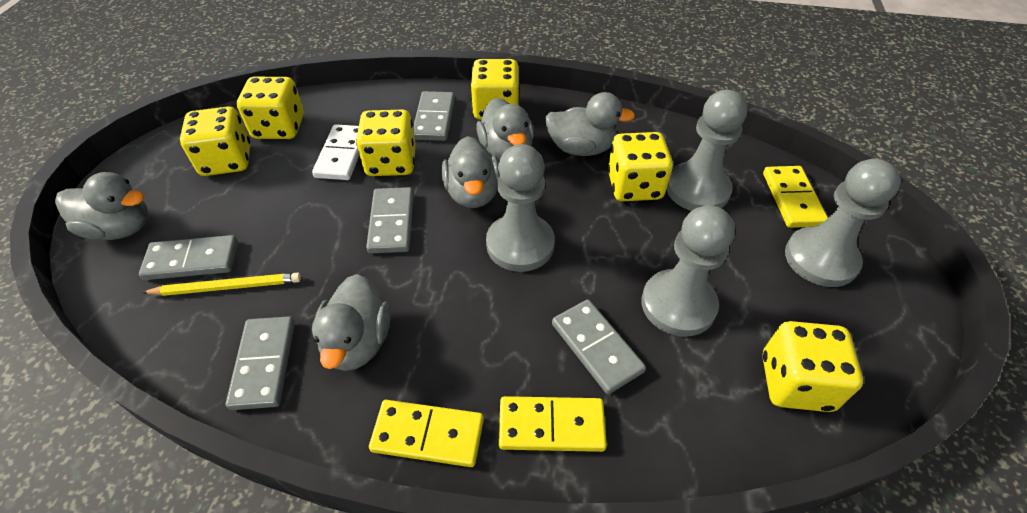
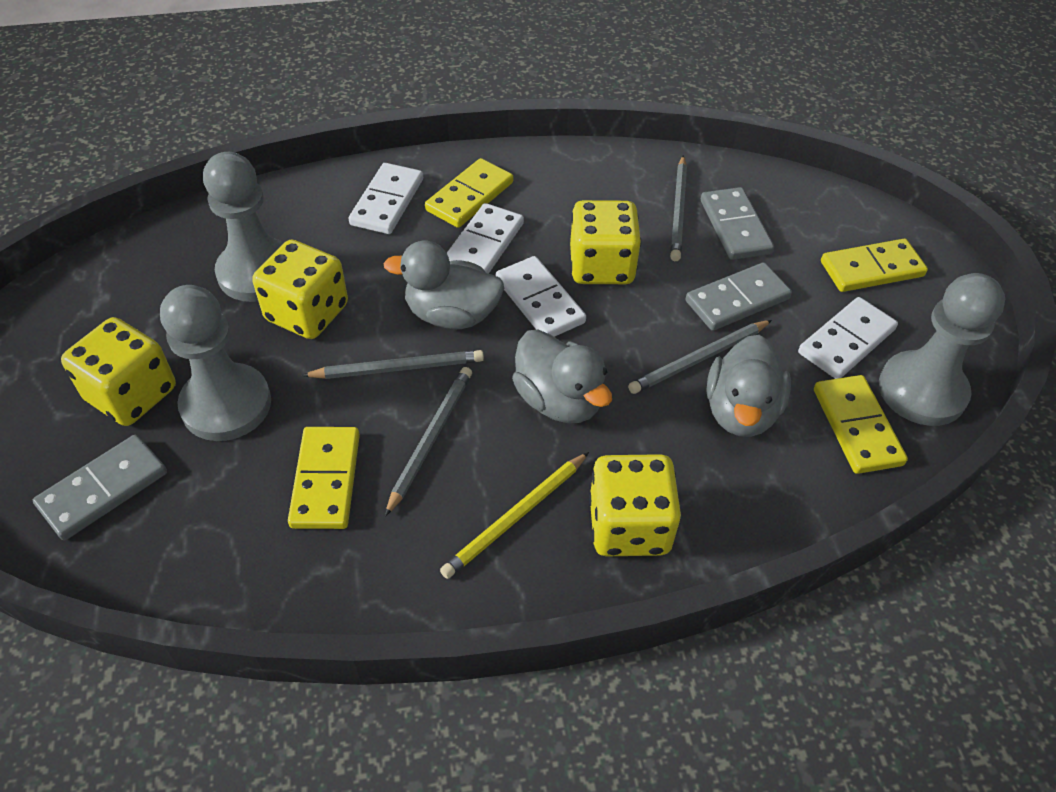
grey domino: [139,235,238,280] [226,316,295,410] [366,187,413,253] [413,91,455,141] [552,299,646,394] = 5 -> [33,435,167,540] [686,262,792,331] [701,187,774,260] = 3
grey duck: [55,172,149,240] [312,274,390,371] [442,136,500,208] [476,98,534,160] [545,92,635,156] = 5 -> [383,241,504,329] [512,329,612,423] [706,335,791,437] = 3
grey pawn: [486,144,555,272] [641,205,735,337] [666,90,748,211] [785,159,901,287] = 4 -> [160,285,271,441] [203,152,284,302] [879,273,1005,426] = 3
grey pencil: none = 0 -> [301,350,484,379] [385,367,472,517] [628,320,772,394] [670,156,687,261] = 4
white domino: [312,124,360,180] = 1 -> [348,163,423,234] [447,203,524,274] [496,256,586,337] [798,297,898,379] = 4
yellow dice: [180,107,250,176] [237,77,304,139] [356,110,416,176] [470,59,520,120] [608,132,673,201] [762,321,863,412] = 6 -> [61,317,176,426] [252,240,348,339] [570,200,641,284] [589,454,681,556] = 4
yellow domino: [369,400,484,467] [499,396,607,452] [763,166,828,228] = 3 -> [288,427,360,529] [425,158,513,228] [814,375,908,474] [821,239,928,292] = 4

